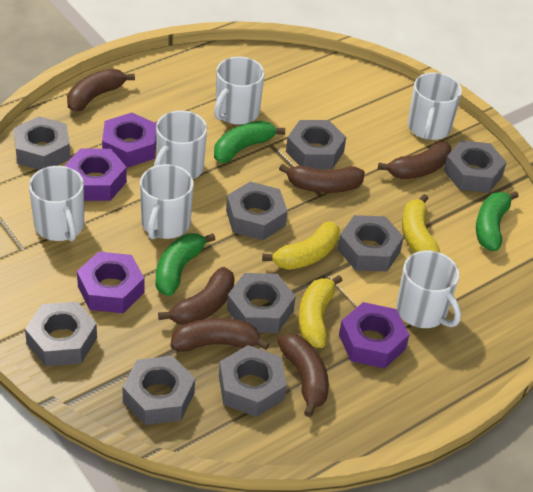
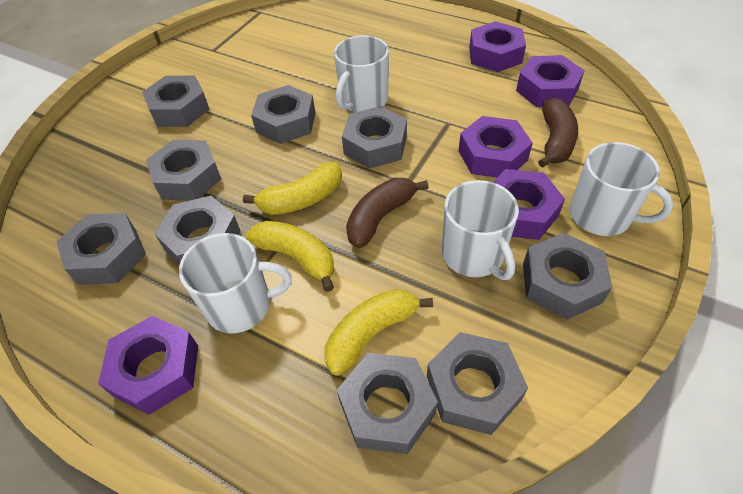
brown banana: [67,68,135,112] [158,267,235,325] [170,318,270,352] [277,334,329,417] [279,164,365,193] [378,141,451,179] = 6 -> [346,178,429,248] [538,98,578,168] = 2
green banana: [156,233,216,296] [214,121,285,163] [476,191,519,251] = 3 -> none = 0
purple nut: [64,148,127,201] [77,252,144,313] [102,113,157,168] [339,302,409,368] = 4 -> [98,316,198,415] [458,116,533,178] [469,21,526,72] [493,169,565,240] [516,55,584,107] = 5
white mug: [29,166,84,242] [140,164,194,239] [154,110,207,179] [214,57,265,125] [396,250,461,328] [408,72,462,140] = 6 -> [179,233,292,334] [334,35,389,112] [442,180,519,280] [570,142,674,236] = 4

